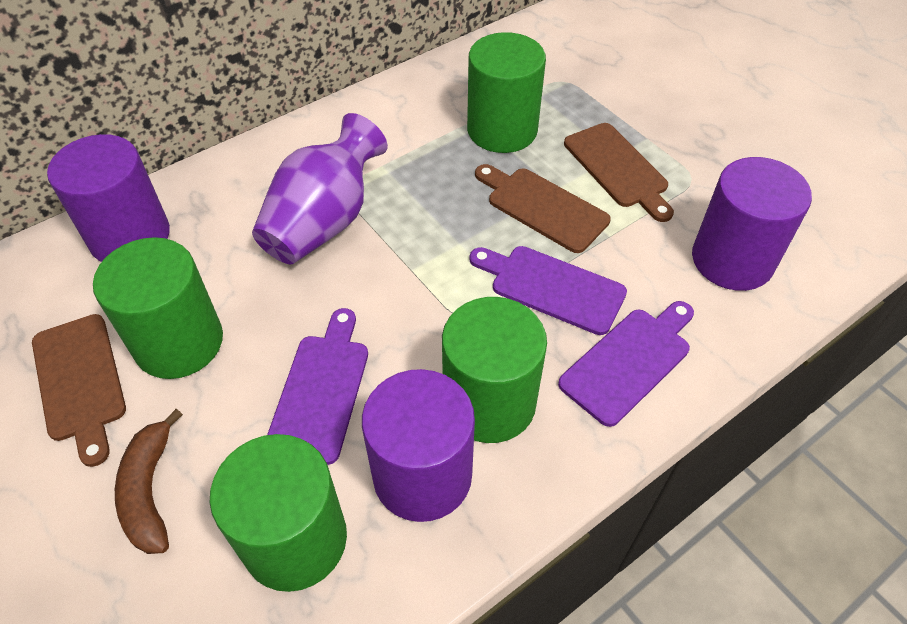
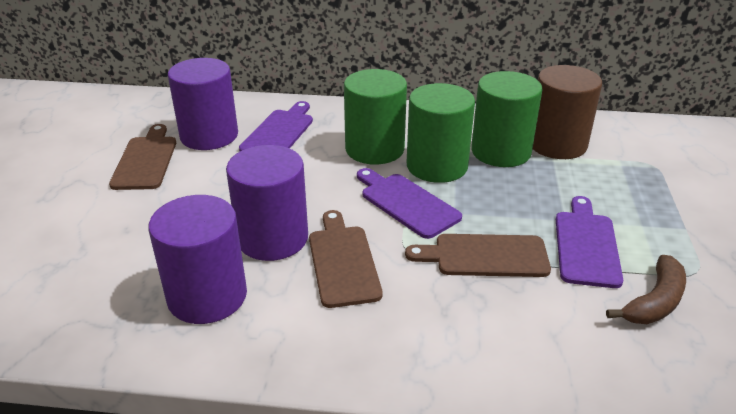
brown cylinder: none = 0 -> [533,65,602,159] = 1
green cylinder: [93,237,223,379] [210,434,347,592] [442,297,547,443] [467,32,546,153] = 4 -> [344,69,407,165] [407,83,475,183] [471,71,543,167] = 3
purple vase: [252,113,388,264] = 1 -> none = 0

